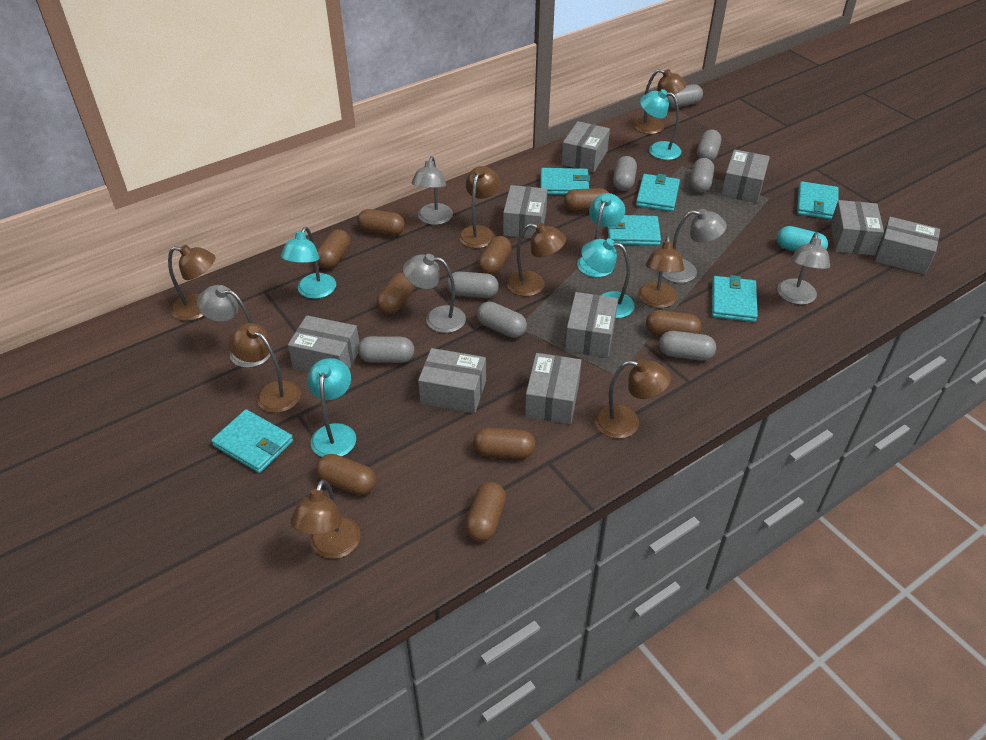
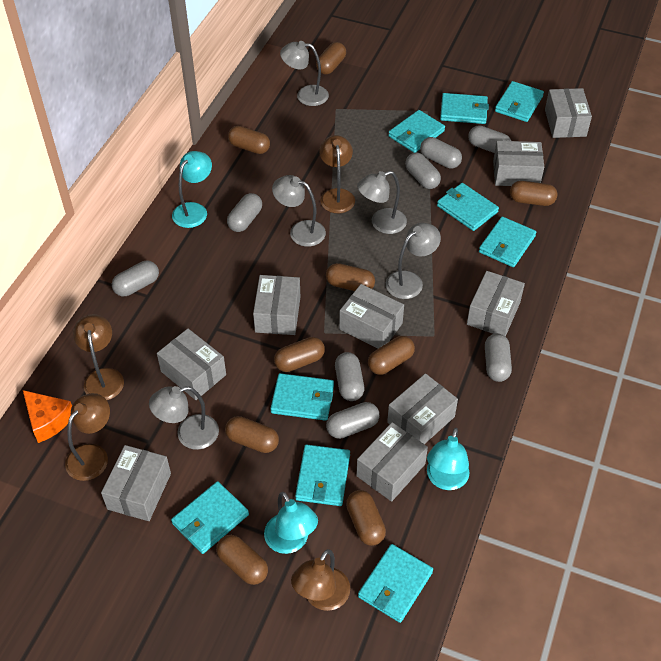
brown lamp: [168,245,215,321] [228,323,301,413] [290,479,361,559] [459,166,500,248] [507,223,566,296] [595,359,671,439] [633,69,687,134] [638,236,684,308] = 8 -> [65,393,110,481] [73,314,124,400] [291,549,350,611] [319,135,355,213] = 4
orange cheese: none = 0 -> [23,390,72,443] = 1
turquoise capsule: [777,226,828,252] = 1 -> none = 0
turquoise lamp: [280,227,336,299] [307,358,356,457] [577,193,625,277] [581,239,635,318] [640,89,681,160] = 5 -> [172,151,212,228] [264,492,318,554] [427,428,470,490] = 3
turquoise wallet: [211,409,293,473] [541,168,590,195] [607,215,661,246] [636,174,680,212] [712,275,758,322] [797,181,839,220] = 6 -> [171,481,249,554] [270,373,334,421] [295,445,350,506] [358,544,433,623] [388,110,445,153] [437,183,499,231] [440,93,489,124] [479,217,536,267] [495,81,544,122] = 9

